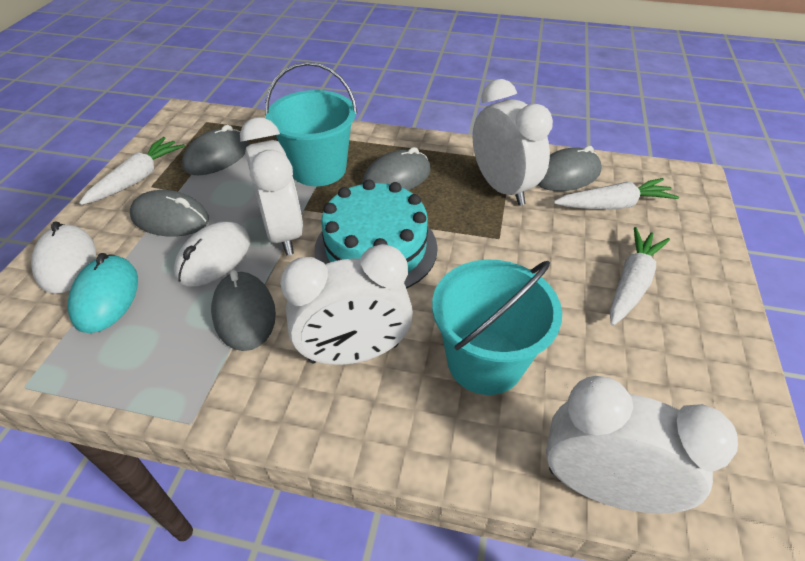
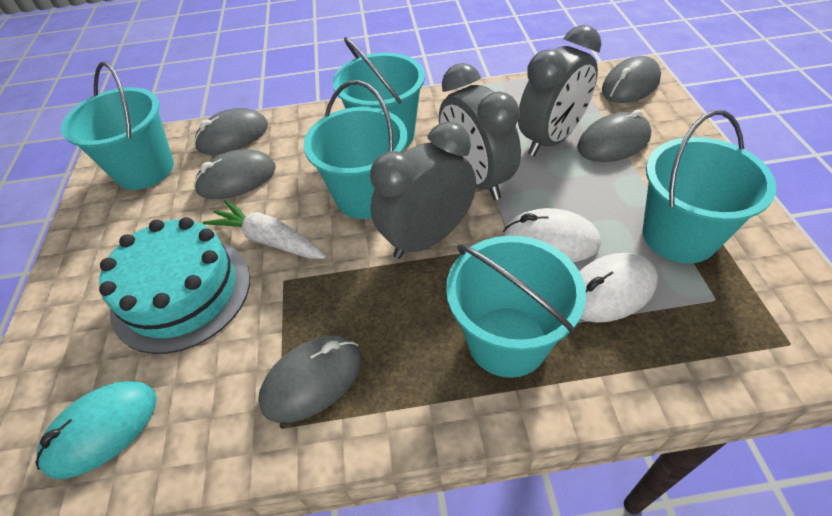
grey clock: none = 0 -> [370,121,476,259] [439,63,521,200] [518,25,601,156] = 3
turquoise bucket: [265,62,357,186] [432,260,562,395] = 2 -> [61,62,174,190] [303,80,407,219] [333,37,425,148] [446,236,586,378] [643,110,776,263] = 5
white carrot: [79,137,185,205] [554,178,679,210] [610,227,670,326] = 3 -> [202,200,326,259] = 1
white clock: [240,117,303,255] [280,244,413,365] [473,79,553,206] [546,376,738,514] = 4 -> none = 0

